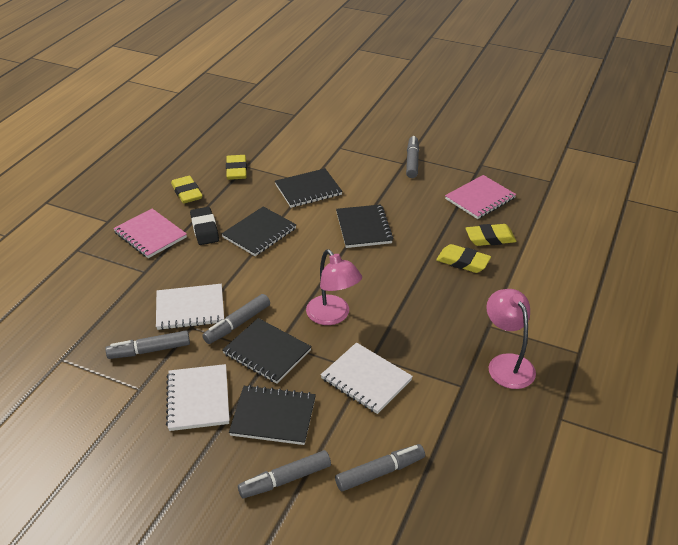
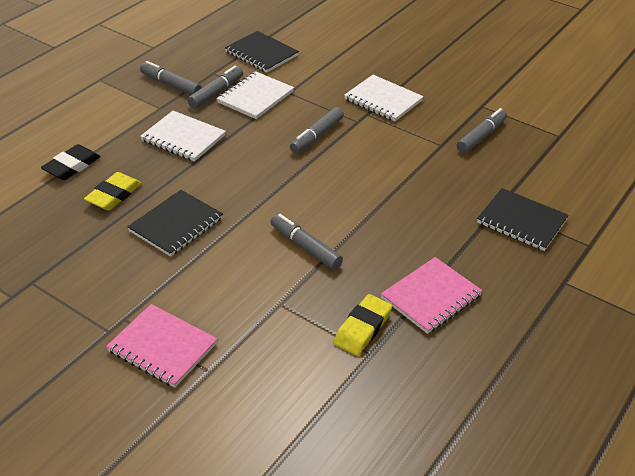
black notebook: [221,206,296,256] [222,318,312,384] [229,385,316,445] [275,168,342,208] [336,204,393,248] = 5 -> [128,190,223,257] [225,31,299,73] [477,188,569,251] = 3
pink lamp: [306,249,362,325] [486,289,536,389] = 2 -> none = 0
yellow eraser: [171,176,203,204] [226,155,247,180] [436,244,491,273] [465,224,517,246] = 4 -> [84,172,142,211] [333,294,392,356] = 2

